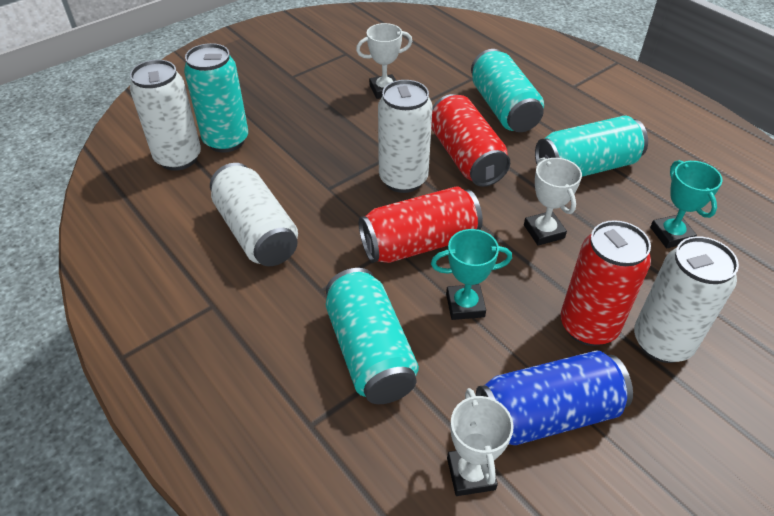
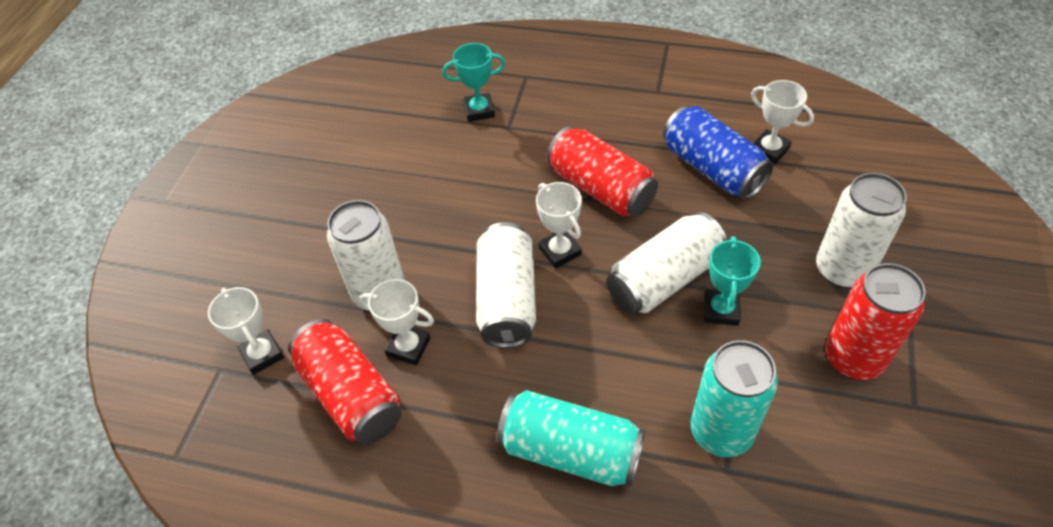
turquoise can: [184,43,248,153] [326,268,419,404] [471,49,544,132] [535,116,648,177] = 4 -> [497,390,645,486] [690,340,778,457] = 2
white trophy: [356,23,413,99] [447,388,514,496] [524,157,582,246] = 3 -> [208,287,284,375] [360,279,434,366] [536,182,582,269] [751,80,814,164] = 4

